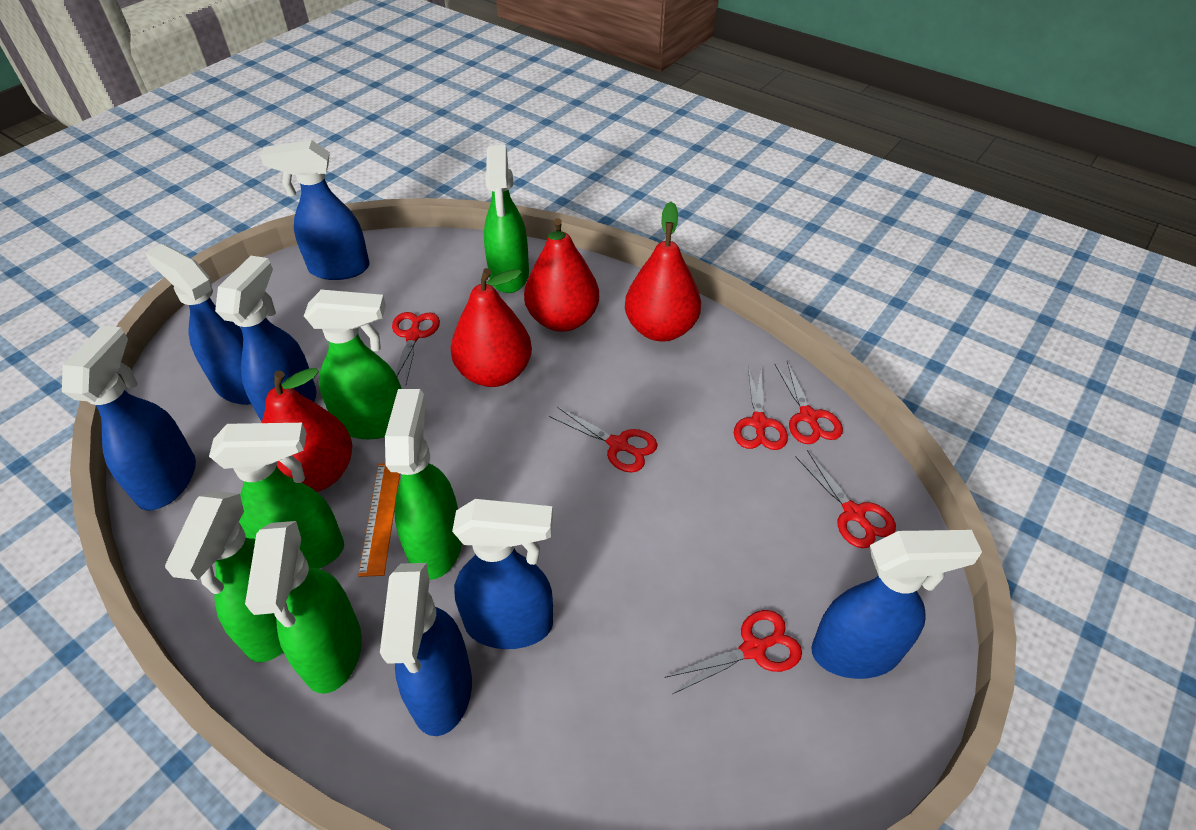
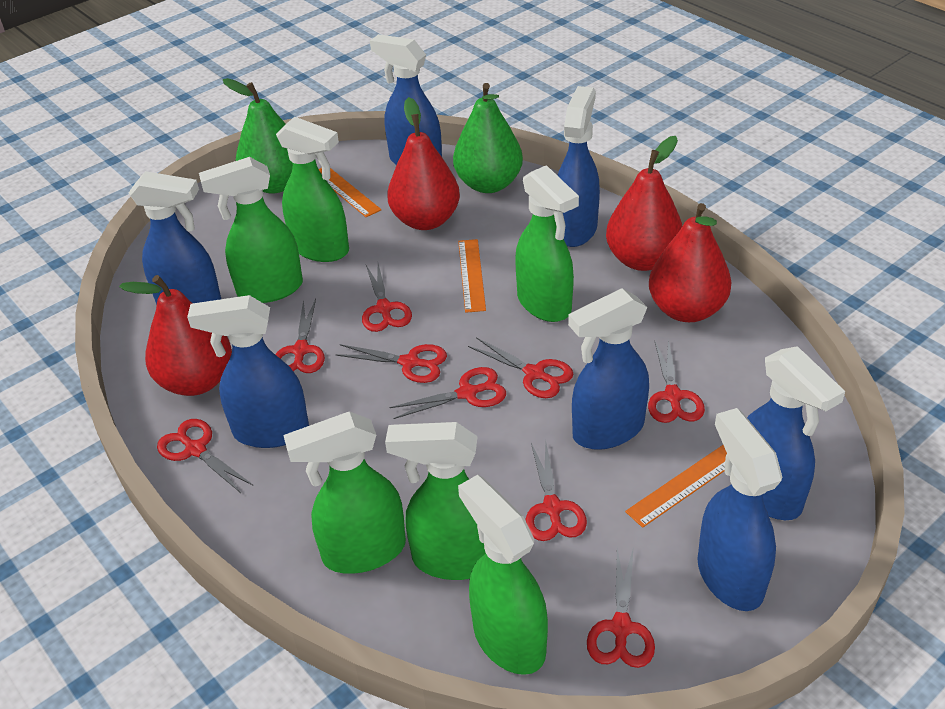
green pear: none = 0 -> [223,78,293,194] [453,83,523,193] = 2
orange ruler: [358,463,400,577] = 1 -> [319,168,381,217] [458,239,486,313] [625,445,727,528] = 3
red scissors: [392,312,440,384] [549,407,658,473] [664,610,802,694] [734,367,788,450] [775,361,843,444] [796,450,896,548] = 6 -> [157,419,254,493] [275,299,325,373] [335,344,447,383] [362,264,412,332] [389,367,506,419] [468,337,573,398] [526,440,587,541] [587,546,655,668] [648,339,705,423] = 9

